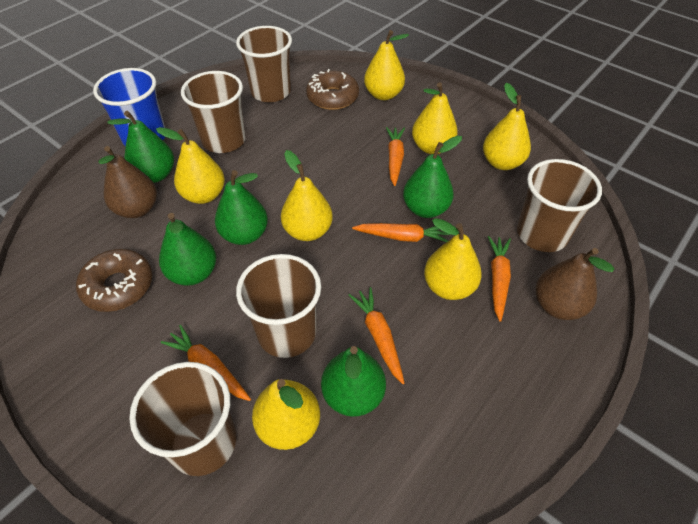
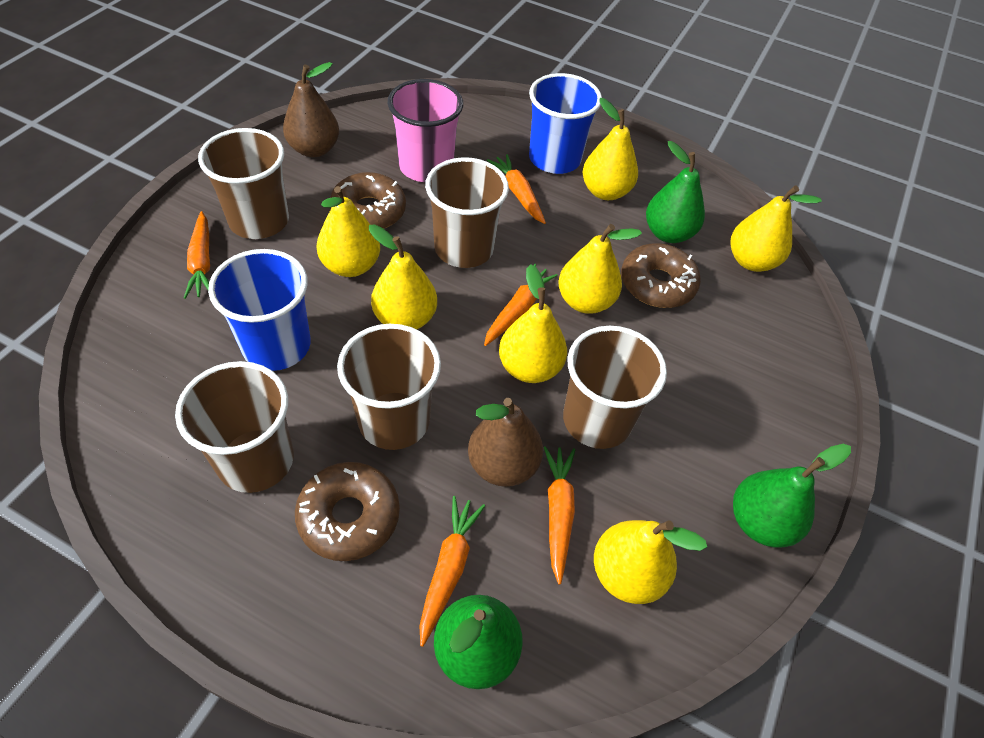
blue cup: [93,68,165,146] = 1 -> [208,249,311,371] [529,73,602,174] = 2
brown donut: [76,249,153,312] [306,69,359,110] = 2 -> [295,462,400,561] [330,172,406,229] [621,243,701,308] = 3
green pear: [107,111,174,183] [159,213,216,286] [215,170,268,245] [321,346,386,417] [403,136,462,218] = 5 -> [434,595,523,689] [646,141,705,243] [733,444,851,547] = 3
pink cup: none = 0 -> [388,79,463,182] = 1

